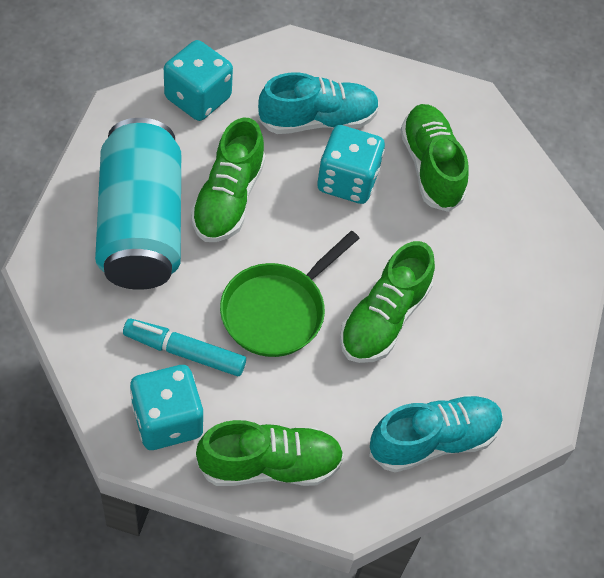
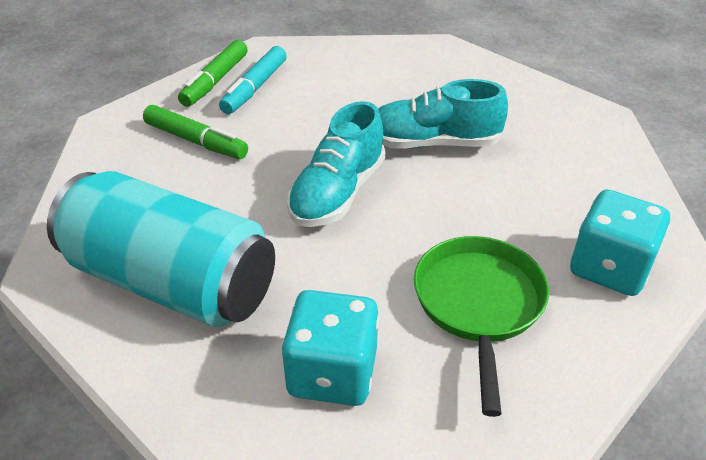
green marker: none = 0 -> [143,105,248,159] [178,40,248,107] = 2
green shoe: [191,117,266,242] [196,420,344,486] [340,241,435,363] [400,104,469,212] = 4 -> none = 0
turquoise dice: [130,365,204,450] [164,40,233,121] [317,125,385,204] = 3 -> [282,290,379,406] [570,190,670,296] = 2

